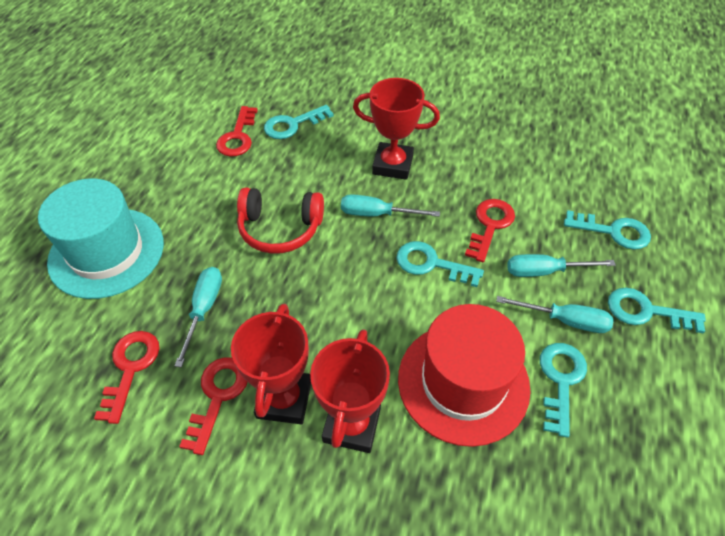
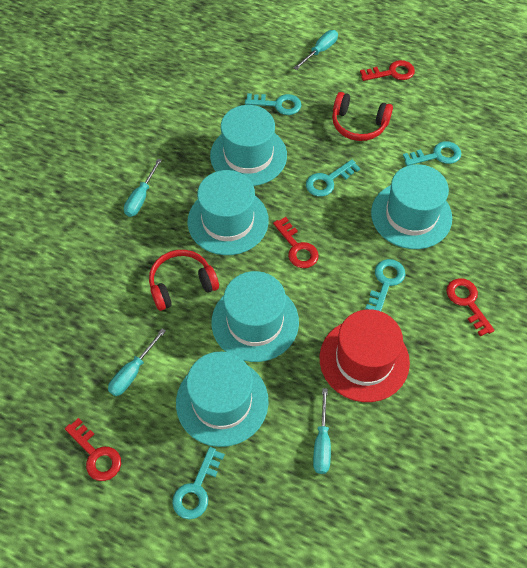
red headphones: [237,187,324,254] = 1 -> [149,250,219,311] [332,92,393,141] = 2
red trophy: [231,303,311,424] [310,329,390,453] [353,78,440,180] = 3 -> none = 0
turquoise hat: [38,178,164,299] = 1 -> [176,352,269,447] [188,170,269,255] [210,105,287,186] [211,271,299,362] [371,164,452,249] = 5

